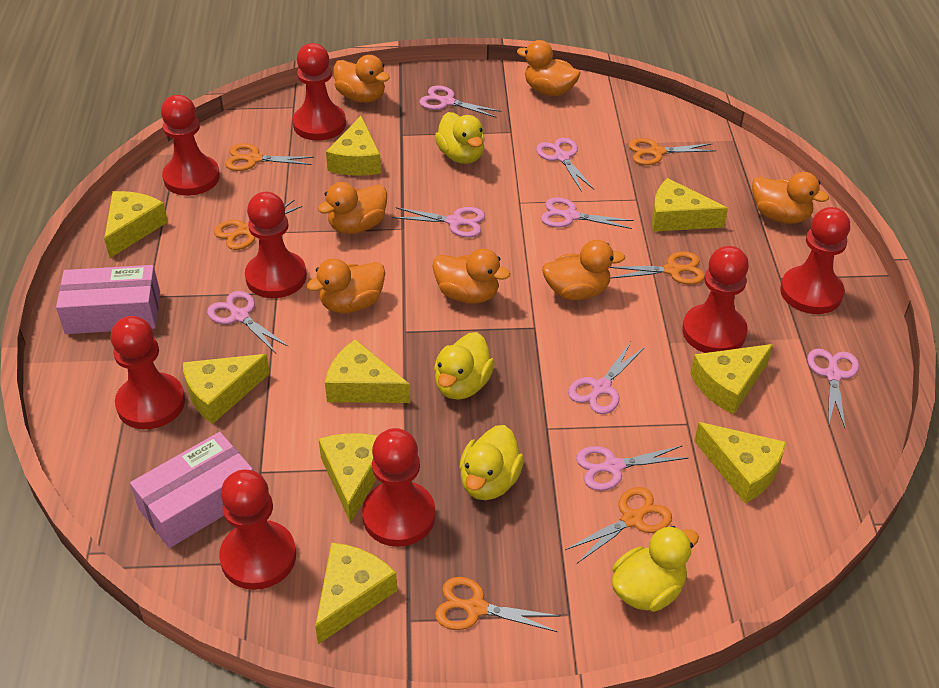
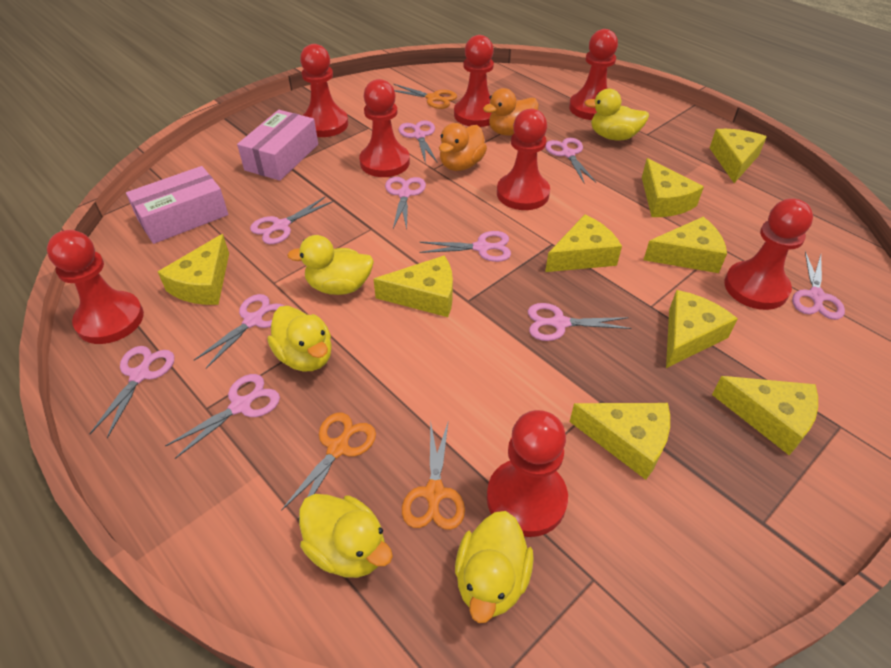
orange duck: [307,258,385,313] [318,182,387,234] [333,55,390,103] [433,248,510,304] [517,40,581,96] [542,240,625,300] [752,172,829,224] = 7 -> [439,123,487,171] [483,88,539,136] = 2
orange scissors: [214,200,302,250] [225,143,314,171] [435,577,560,632] [565,487,672,563] [610,252,705,285] [629,138,716,165] = 6 -> [281,412,376,520] [394,84,457,109] [402,420,465,530] = 3
pink scissors: [207,291,289,353] [392,207,485,238] [419,86,501,117] [536,138,594,192] [541,197,634,229] [568,342,645,414] [576,445,688,491] [807,348,859,428] = 8 -> [90,346,175,438] [165,374,280,459] [194,294,284,369] [250,197,333,244] [385,177,426,229] [399,120,438,164] [419,231,511,262] [528,303,632,341] [545,138,596,184] [792,252,845,320] = 10
yellow duck: [434,332,495,400] [435,112,485,164] [459,425,524,500] [612,526,699,612] = 4 -> [267,306,332,371] [287,235,374,295] [299,494,393,578] [455,511,534,623] [584,89,649,141] = 5

